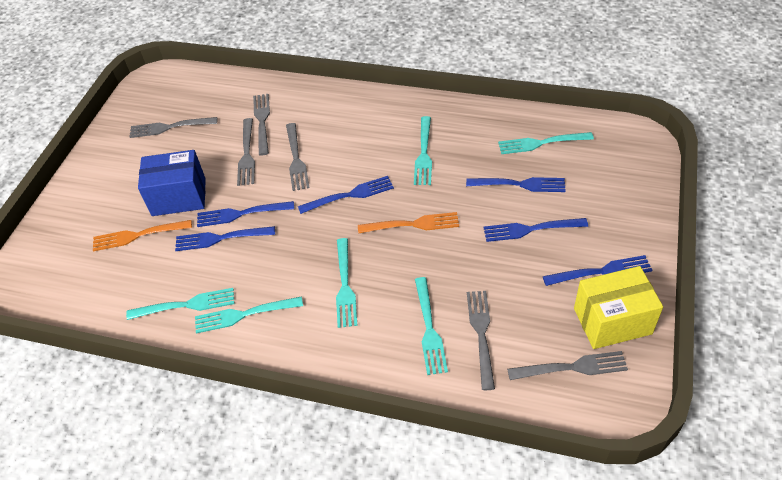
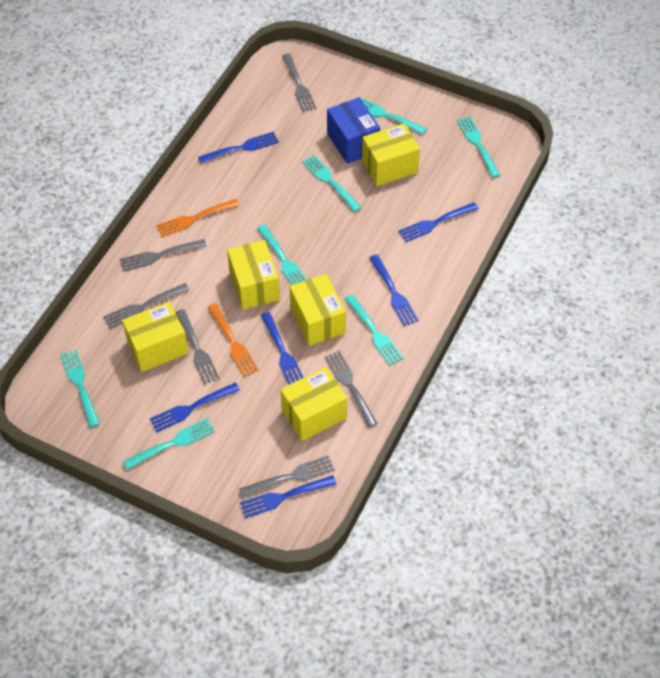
turquoise fork: [126,288,235,320] [195,296,303,334] [336,238,357,328] [414,116,432,185] [415,277,448,375] [498,132,594,154] = 6 -> [60,349,100,427] [123,418,215,470] [257,224,307,285] [302,155,362,212] [345,294,404,365] [360,98,427,134] [457,116,500,178] = 7
yellow box: [574,266,663,349] = 1 -> [122,302,188,372] [227,240,280,310] [280,367,347,441] [289,274,346,346] [362,123,420,186] = 5

